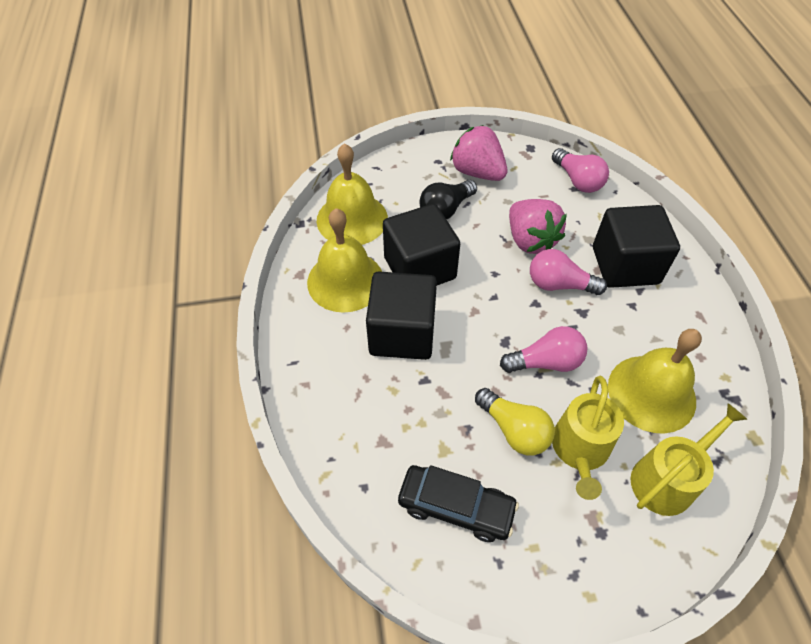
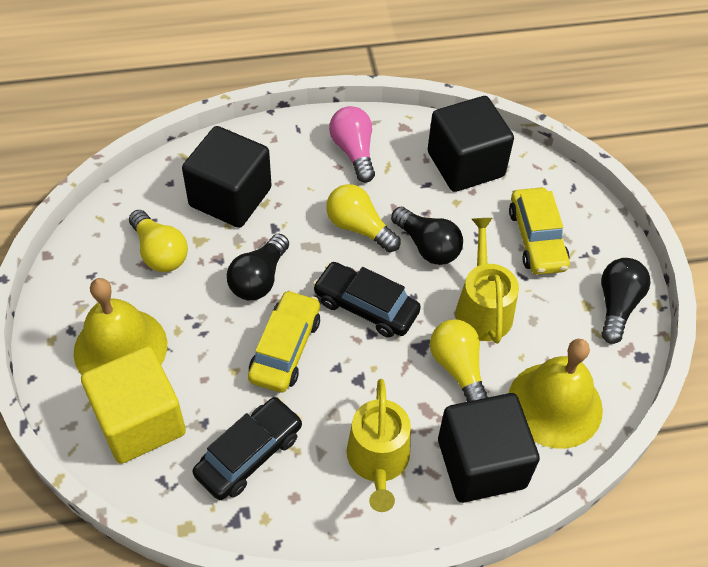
black car: [398,465,519,542] = 1 -> [193,397,302,500] [313,262,421,338] = 2
black light bulb: [419,180,477,220] = 1 -> [227,234,289,300] [391,207,463,265] [601,258,651,344] = 3
pink light bulb: [500,326,588,373] [530,249,607,295] [552,148,609,193] = 3 -> [329,106,375,183] = 1
pink strawberry: [450,125,507,181] [509,199,567,254] = 2 -> none = 0
yellow bell: [307,208,382,313] [317,143,388,245] [608,329,702,434] = 3 -> [74,278,167,375] [509,339,603,449] = 2
yellow car: none = 0 -> [248,290,320,392] [509,188,570,275] = 2
yellow cube: none = 0 -> [81,346,186,464] = 1
yellow light bulb: [475,388,555,456] = 1 -> [129,210,188,272] [326,184,400,252] [430,319,488,402] = 3

